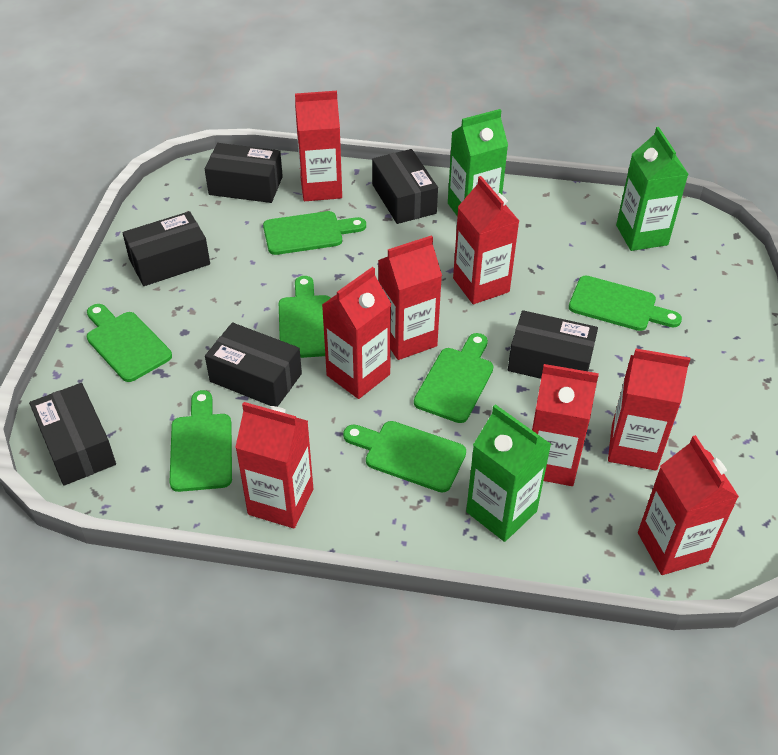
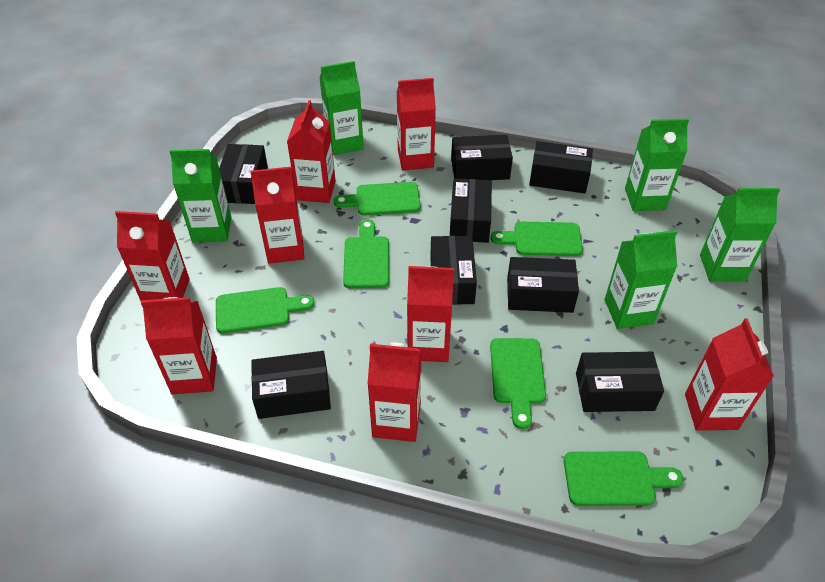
black box: [29,383,116,486] [122,211,210,286] [205,143,283,203] [205,322,302,407] [372,149,438,224] [508,310,598,379] = 6 -> [219,144,268,204] [251,351,331,419] [430,236,477,305] [450,178,492,243] [451,135,513,180] [507,257,579,313] [529,141,593,194] [576,352,664,412] = 8
green carton: [448,109,508,217] [466,404,551,542] [616,127,689,251] = 3 -> [169,149,231,243] [320,61,364,155] [604,230,677,329] [625,118,689,211] [700,188,780,282] = 5
green cutting board: [87,304,172,382] [169,390,232,492] [263,211,366,255] [279,276,331,358] [343,421,466,493] [414,333,493,423] [569,276,682,331] = 7 -> [216,287,315,334] [334,182,421,216] [343,219,389,289] [490,338,546,429] [491,222,583,256] [564,451,684,506] = 6

